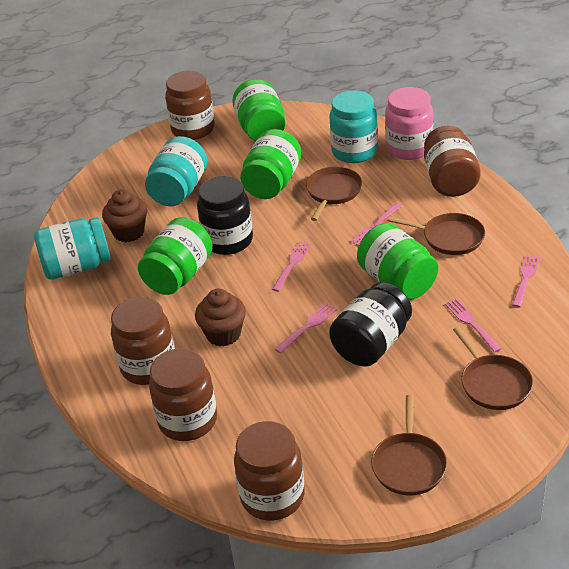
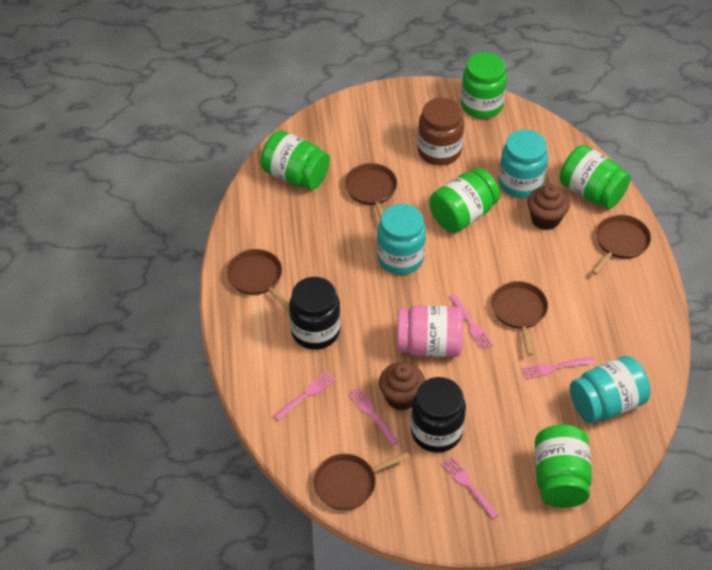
brown jar: [111,297,175,385] [149,348,217,441] [165,71,215,140] [234,421,305,521] [424,125,481,197] = 5 -> [418,98,464,166] = 1
brown pan: [306,166,362,221] [371,395,447,496] [388,213,485,255] [453,327,533,410] = 4 -> [227,249,289,311] [313,452,410,510] [345,163,397,220] [491,281,548,356] [592,215,651,275] = 5
green jar: [138,217,213,295] [232,79,285,142] [240,129,301,199] [357,223,438,299] = 4 -> [261,130,330,190] [429,168,500,233] [461,52,507,119] [535,424,592,508] [560,145,631,209] = 5

